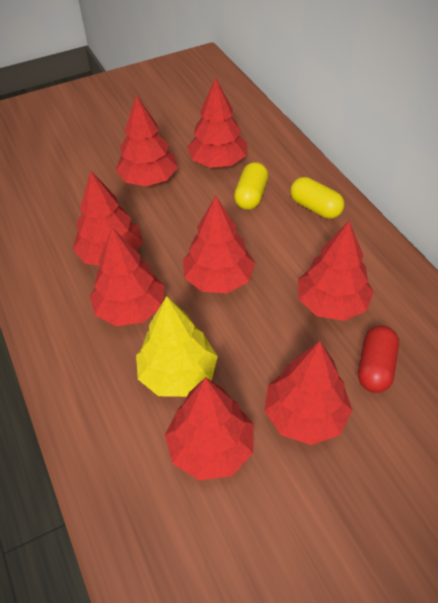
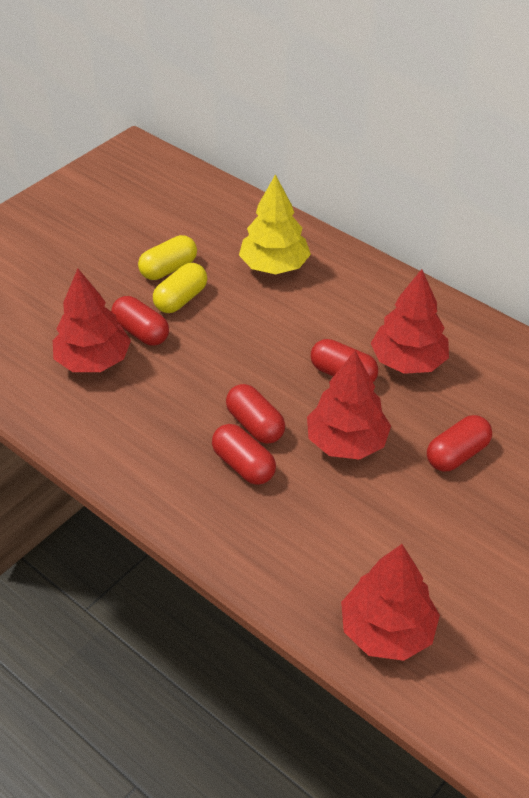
red capsule: [358,325,399,393] = 1 -> [111,296,169,346] [212,424,276,485] [226,384,285,444] [311,339,378,382] [427,415,492,472] = 5
red tree: [73,171,143,266] [90,227,165,326] [116,95,178,186] [165,377,254,480] [183,196,255,293] [187,78,247,168] [264,341,353,445] [298,221,374,321] = 8 -> [53,269,131,372] [307,350,391,460] [341,544,440,661] [371,269,449,374] = 4

